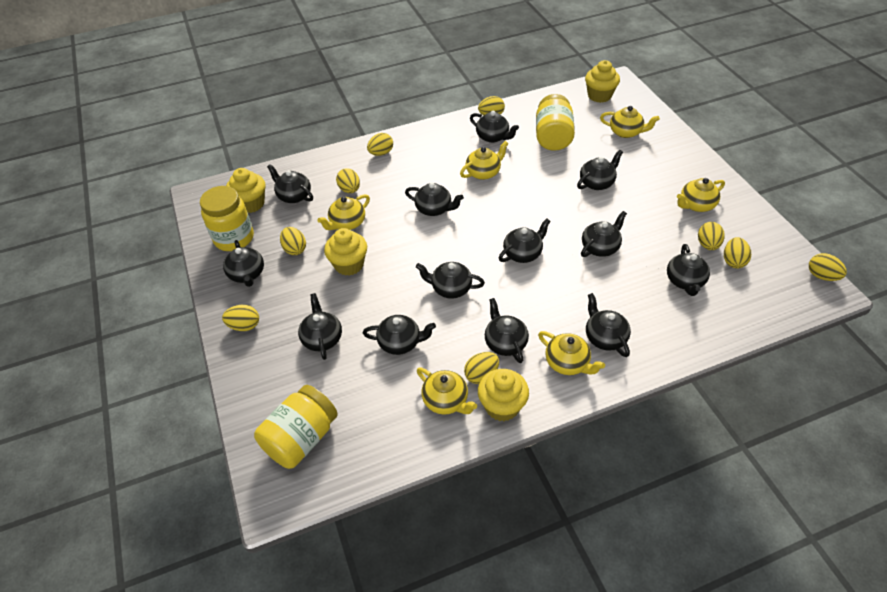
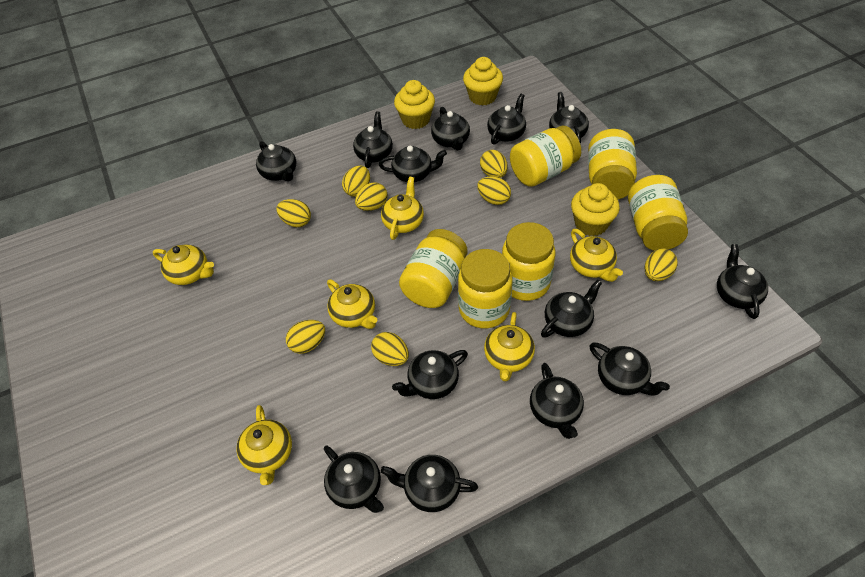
yellow cupcake: [226,168,265,213] [324,228,367,276] [478,369,529,421] [585,60,620,103] = 4 -> [394,80,435,129] [463,57,503,106] [571,183,620,236] = 3
yellow egg: [222,305,259,331] [280,227,306,255] [336,168,360,193] [367,133,393,156] [464,352,499,384] [478,96,505,115] [698,222,725,250] [724,237,751,268] [809,253,847,281] = 9 -> [277,199,311,227] [286,320,325,354] [342,166,370,197] [355,182,388,211] [371,332,409,366] [477,177,511,205] [480,150,508,178] [645,248,678,281] = 8
yellow jar: [200,186,254,251] [254,385,338,469] [536,94,575,151] = 3 -> [399,229,467,308] [458,249,513,328] [502,222,556,301] [510,126,581,187] [588,129,637,199] [628,175,688,251] = 6

